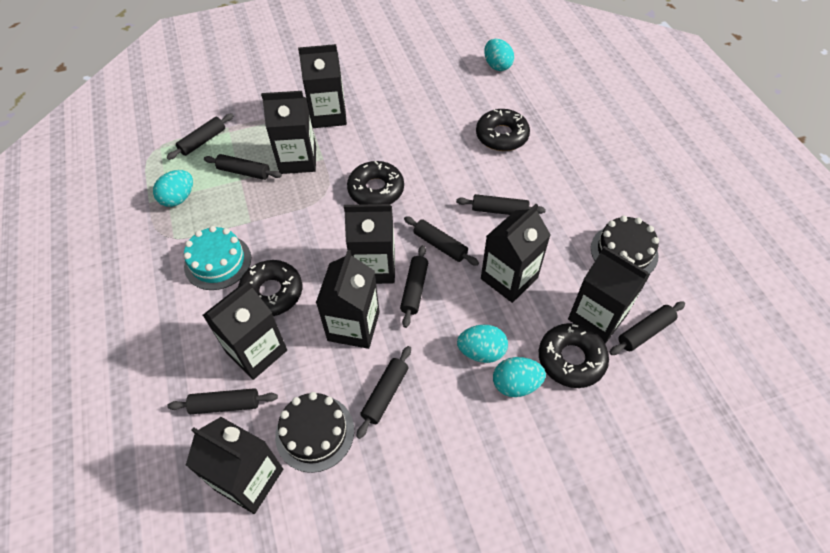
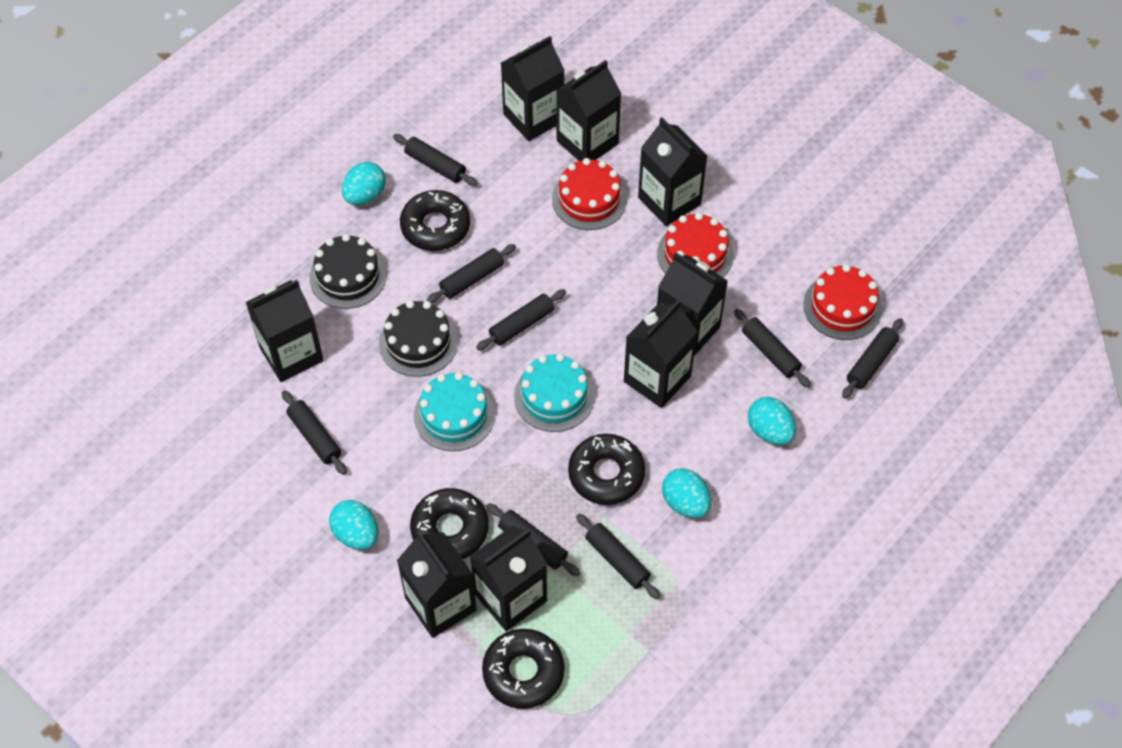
red cake: none = 0 -> [552,158,627,230] [657,213,734,277] [803,264,882,340] = 3
turquoise cake: [184,226,251,290] = 1 -> [414,372,495,451] [514,354,595,432] = 2

